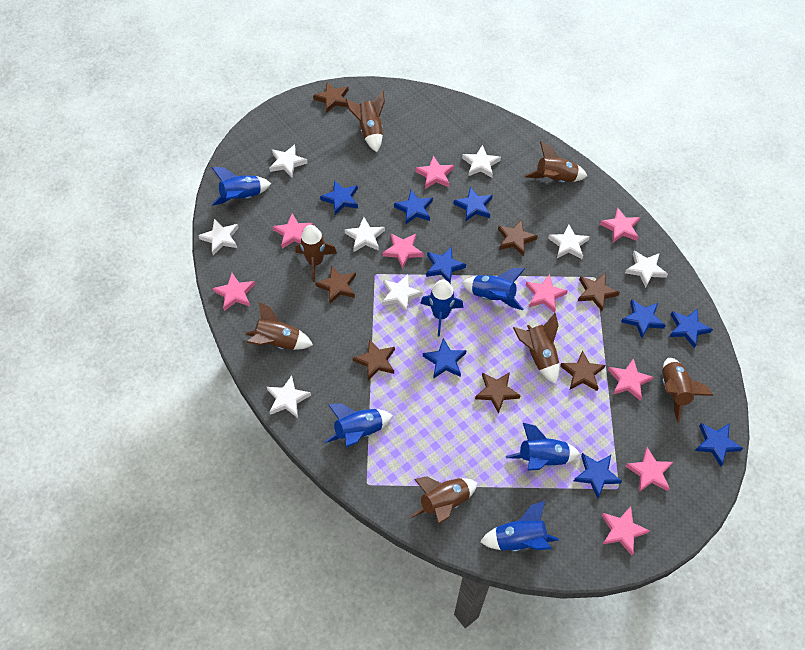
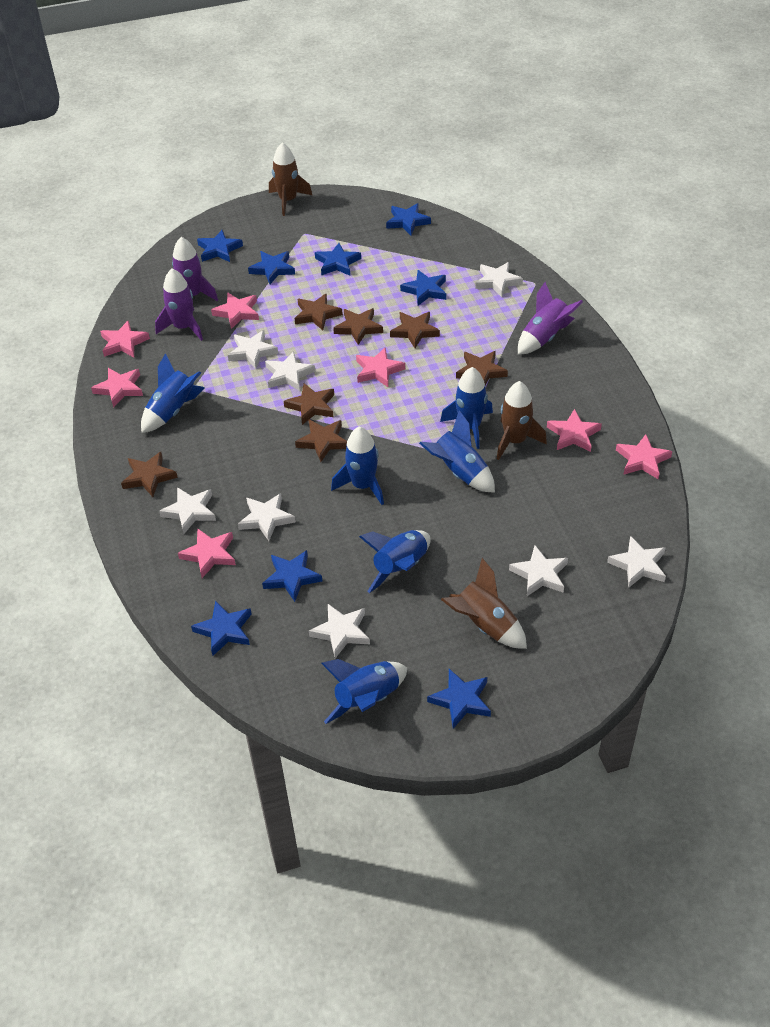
blue star: [320,180,358,215] [394,190,433,224] [423,338,467,379] [426,247,466,283] [454,187,493,221] [574,453,622,498] [621,299,666,338] [669,309,713,348] [695,423,743,467] = 9 -> [191,601,252,656] [197,230,243,262] [248,251,295,284] [262,550,322,602] [315,243,361,276] [386,203,431,235] [400,270,446,306] [427,669,491,729] = 8
brown rocket: [245,301,313,350] [295,225,337,282] [346,91,385,152] [410,477,477,524] [513,313,559,384] [525,141,587,183] [662,358,713,423] = 7 -> [269,143,312,216] [441,558,527,649] [497,381,547,460] = 3
pink star: [213,273,255,311] [273,213,313,249] [382,233,424,269] [416,156,454,189] [526,274,568,313] [600,207,640,242] [601,506,650,555] [608,358,654,401] [625,447,673,492] = 9 -> [91,368,143,408] [100,321,150,357] [178,528,236,578] [211,292,259,329] [356,348,405,387] [547,409,602,452] [616,434,672,479] = 7
purple rocket: none = 0 -> [155,269,203,341] [172,237,218,301] [518,282,583,355] = 3

